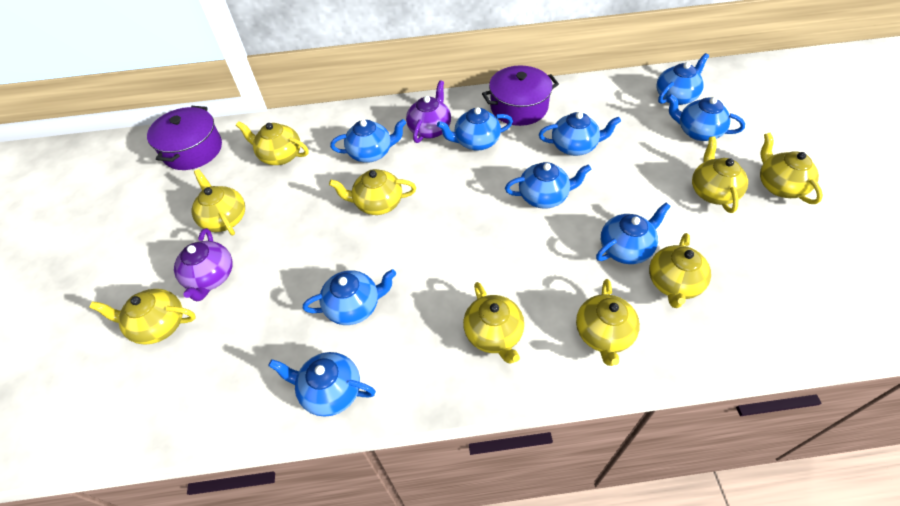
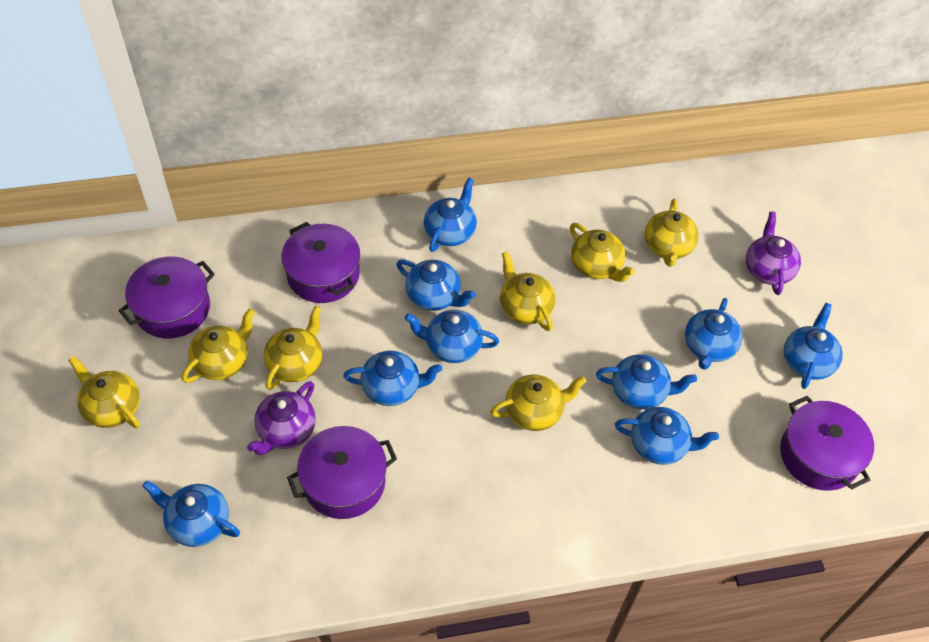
purple pot: [147,106,222,170] [482,66,559,126] = 2 -> [119,257,215,339] [282,222,360,303] [287,426,397,519] [780,396,874,491] = 4
yellow teapot: [89,289,196,345] [192,169,245,235] [236,121,309,165] [329,169,416,215] [463,282,524,364] [576,279,640,366] [649,233,711,308] [692,136,748,213] [760,133,823,204] = 9 -> [68,356,140,428] [182,308,255,383] [264,306,322,390] [490,375,587,431] [500,252,555,331] [570,223,635,282] [645,199,698,267] = 7

